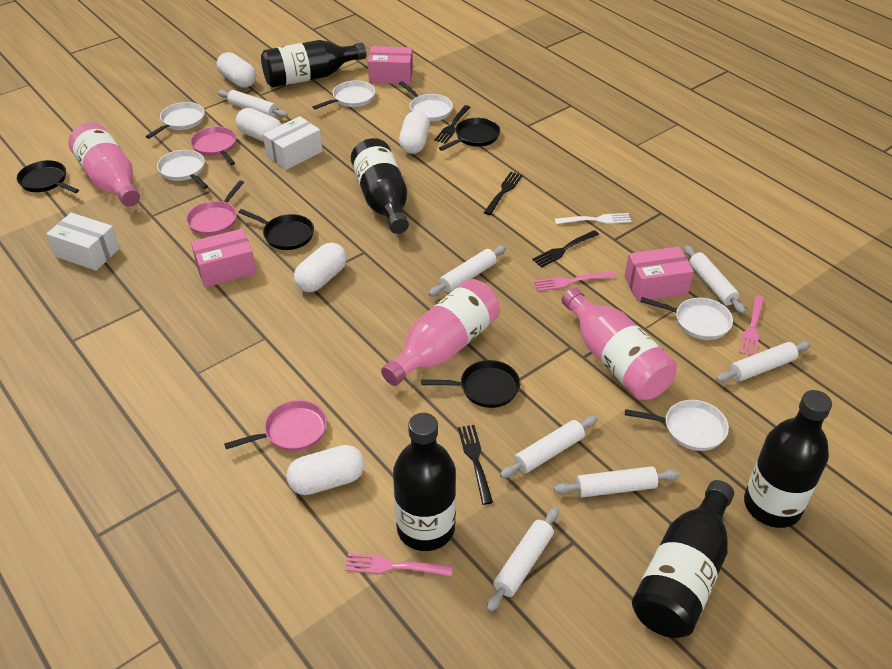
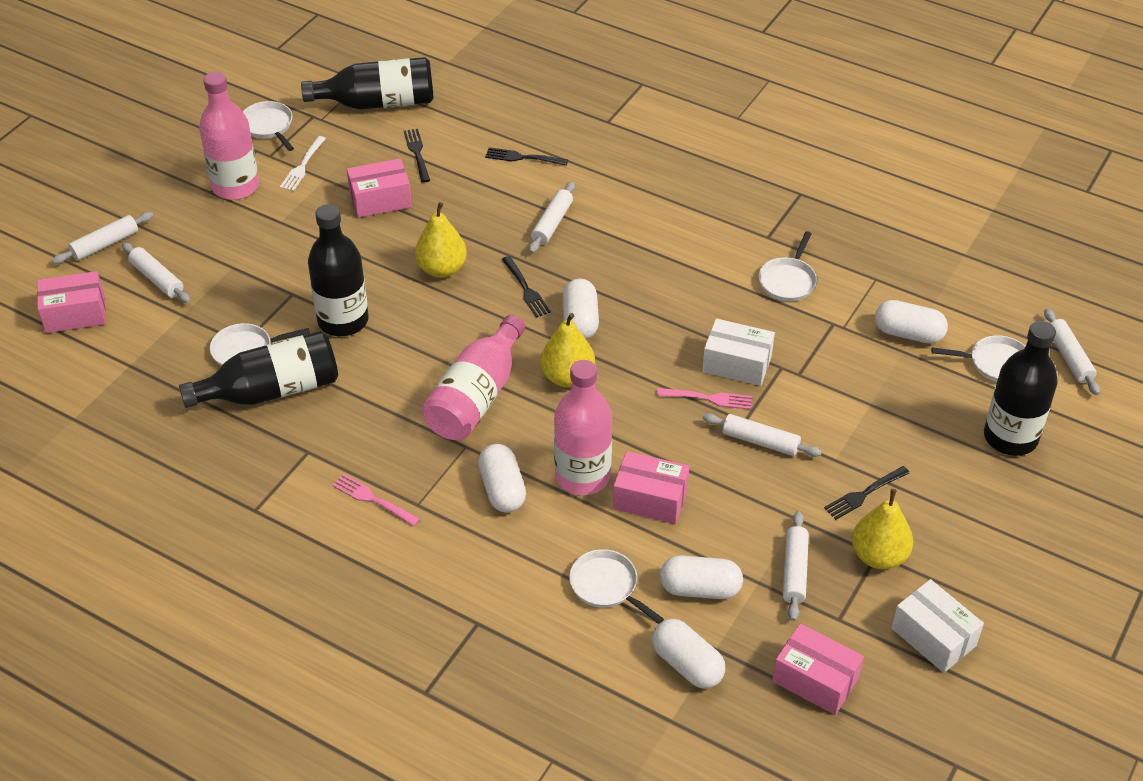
black bottle: [261,40,366,87] [351,138,409,234] [393,413,456,551] [632,480,734,638] [744,390,832,528] = 5 -> [179,331,338,408] [301,57,434,110] [308,204,369,336] [984,321,1058,456] = 4
black pan: [17,160,79,193] [238,209,314,250] [421,360,520,408] [439,118,500,151] = 4 -> none = 0
pink box: [191,229,257,288] [368,46,413,84] [624,247,694,302] = 3 -> [37,271,106,333] [347,158,412,218] [613,451,689,524] [772,623,864,715] = 4
pink fork: [345,553,453,576] [534,271,616,291] [739,295,764,355] = 3 -> [332,474,420,526] [656,388,752,410] = 2
pink pan: [186,180,244,236] [190,126,236,165] [224,400,327,451] = 3 -> none = 0
white pan: [145,102,205,139] [157,150,208,189] [313,80,375,109] [399,81,453,121] [625,400,729,451] [640,297,733,340] = 6 -> [210,323,310,366] [243,101,294,151] [569,549,664,624] [758,231,817,301] [931,335,1025,382] = 5
white rolling pin: [218,90,287,118] [429,246,506,296] [487,507,559,612] [500,416,597,478] [554,466,680,497] [684,245,746,314] [716,341,811,382] = 7 -> [52,212,153,264] [122,242,190,303] [529,182,575,253] [703,413,822,457] [783,511,809,621] [1044,308,1100,395] = 6
yellow pear: none = 0 -> [415,202,467,278] [540,313,595,387] [852,489,913,569] = 3

